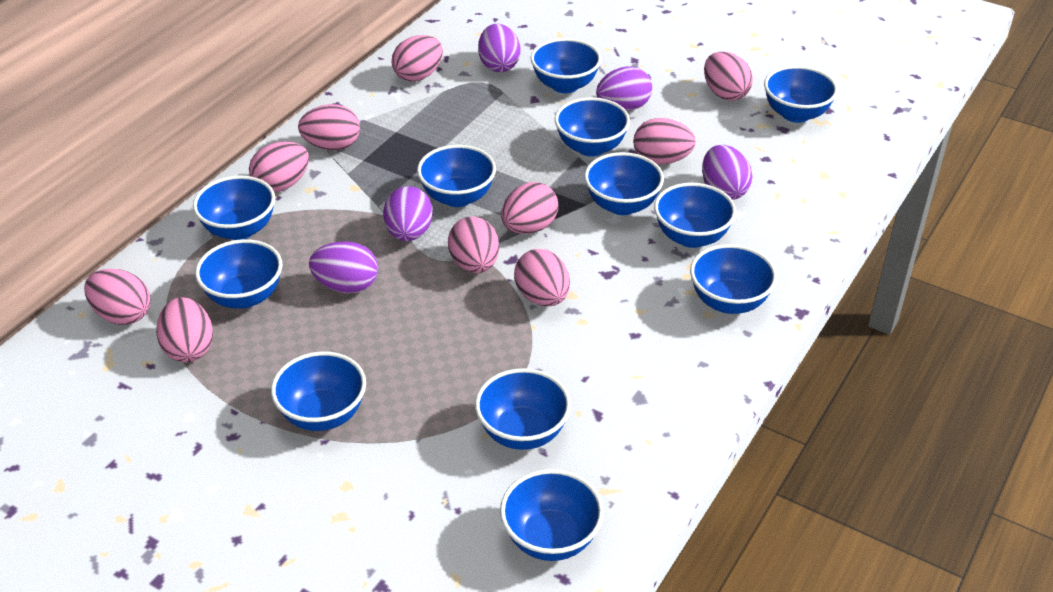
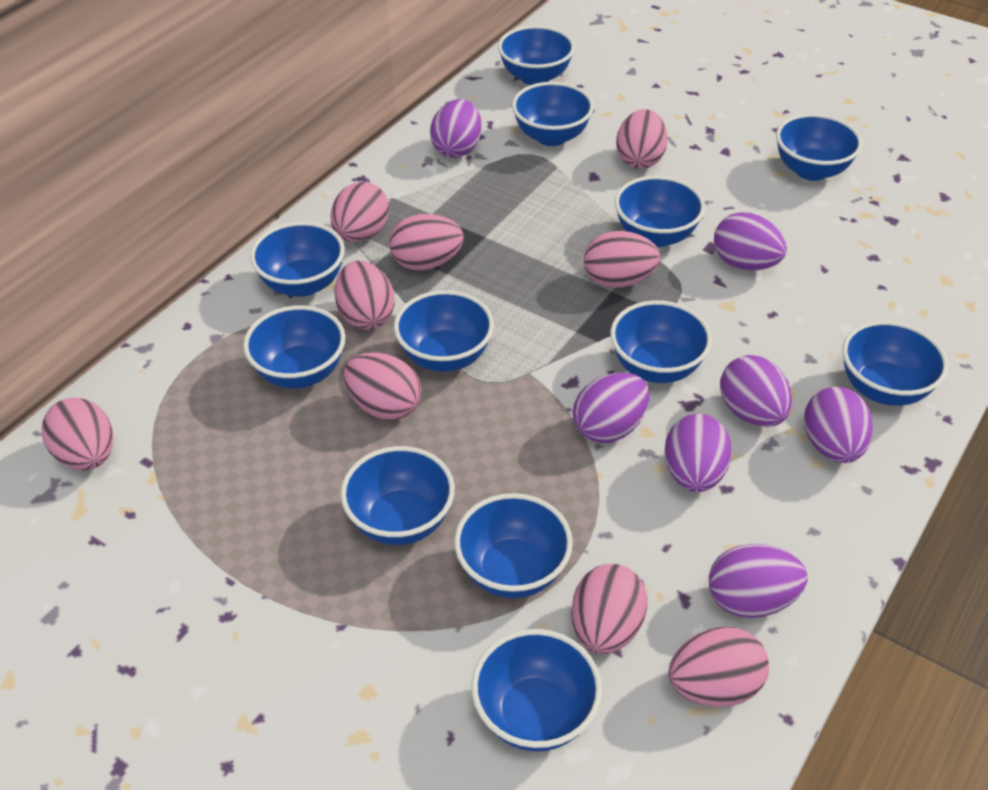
pink egg: [84,269,151,325] [156,297,213,362] [249,141,309,192] [298,104,360,150] [392,35,443,81] [448,217,499,273] [501,182,559,234] [514,249,570,306] [633,118,696,164] [704,51,753,101] = 10 -> [41,398,113,470] [330,182,389,242] [335,261,395,330] [344,352,421,420] [389,214,463,270] [571,564,647,655] [584,231,660,288] [616,109,668,169] [668,627,769,707] = 9
purple egg: [309,241,378,293] [383,186,433,241] [478,24,521,72] [596,66,652,111] [702,145,753,200] = 5 -> [430,99,482,158] [573,373,650,443] [664,414,732,492] [709,544,808,618] [714,212,787,270] [720,355,792,427] [804,387,873,463] = 7

